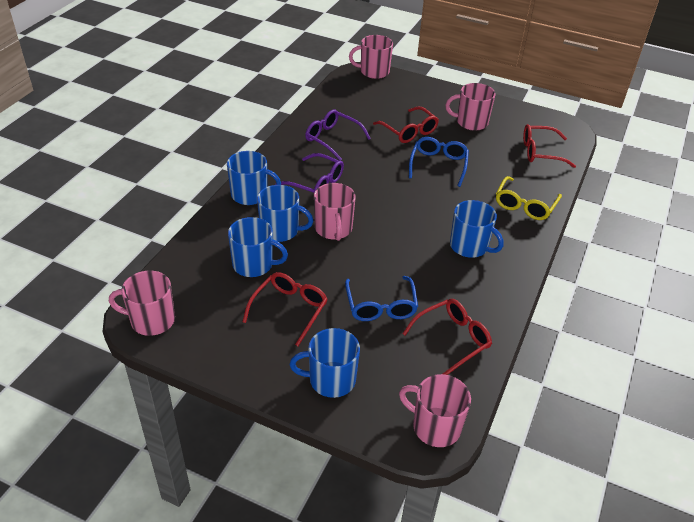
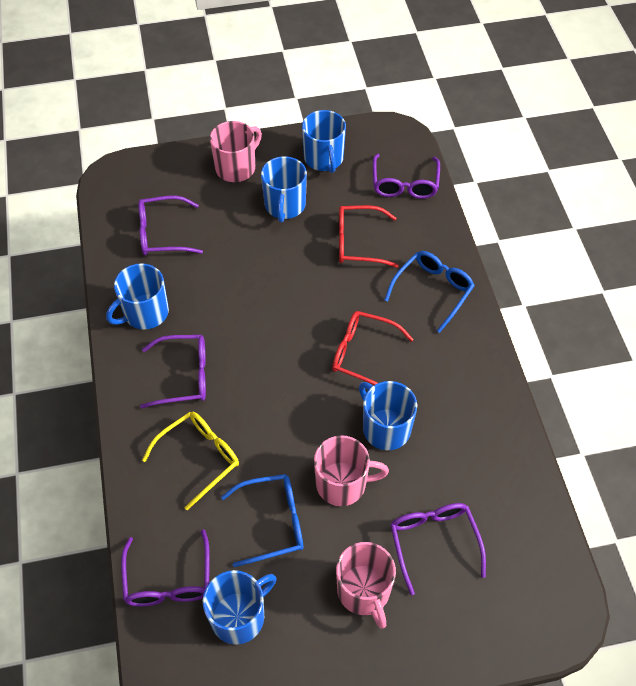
pink mug: [109,271,175,336] [314,183,356,241] [349,35,393,79] [399,374,471,447] [446,83,495,131] = 5 -> [210,121,262,182] [314,435,389,506] [336,542,396,629] = 3
purple glasses: [275,153,344,193] [305,110,371,161] = 2 -> [121,529,210,606] [138,196,203,256] [140,335,206,409] [373,154,440,199] [390,503,486,595] = 5
red glasses: [243,272,328,346] [373,106,439,143] [402,299,492,375] [523,124,576,168] = 4 -> [332,311,414,385] [339,205,399,268] = 2

